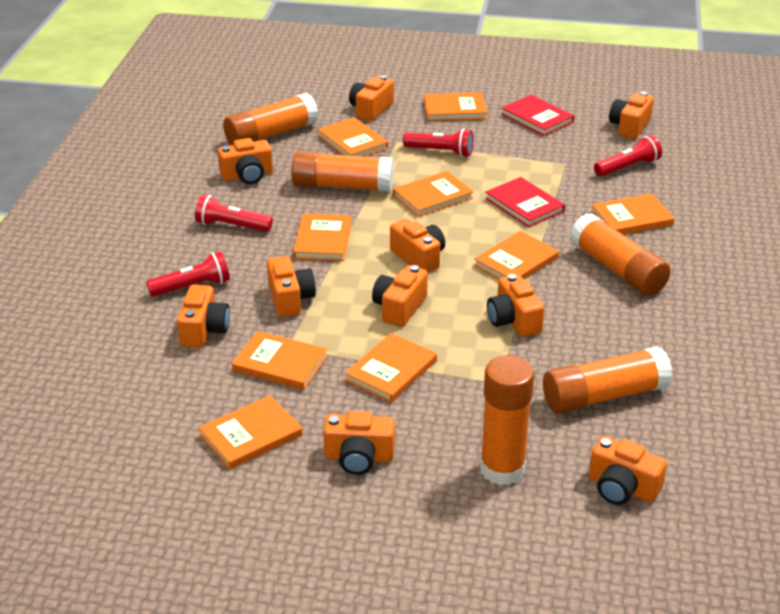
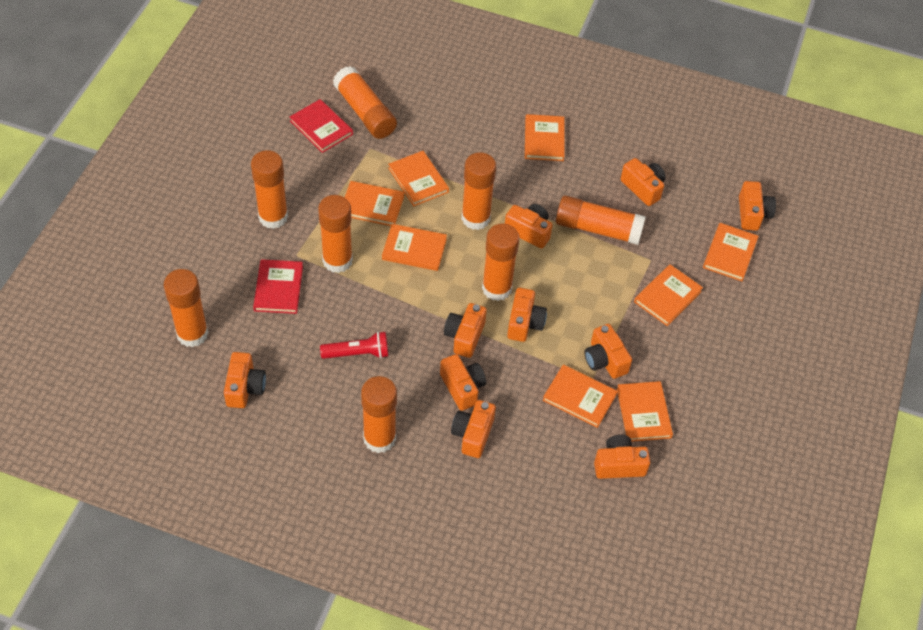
orange book: [199,395,302,469] [232,331,327,390] [293,213,352,261] [318,117,388,157] [345,333,437,402] [393,171,474,217] [424,92,487,121] [474,231,559,280] [591,194,674,235] = 9 -> [344,181,404,226] [382,224,447,271] [388,151,449,206] [525,114,565,161] [543,364,618,428] [617,381,673,442] [634,264,703,326] [703,223,759,281] = 8
orange glue stick: [223,93,318,145] [291,151,394,192] [480,355,534,485] [543,346,672,414] [570,213,671,296] = 5 -> [164,269,208,347] [251,150,288,229] [318,195,353,273] [333,66,397,139] [361,376,397,453] [462,152,496,230] [482,223,519,301] [556,195,646,245] = 8
red flashlight: [146,251,230,297] [195,195,273,232] [403,129,473,157] [594,135,662,177] = 4 -> [320,331,388,359] = 1

